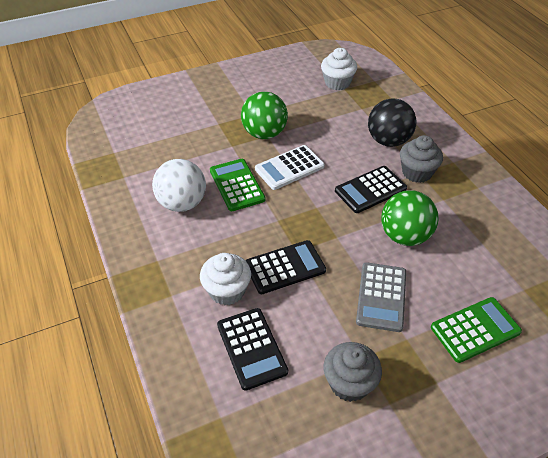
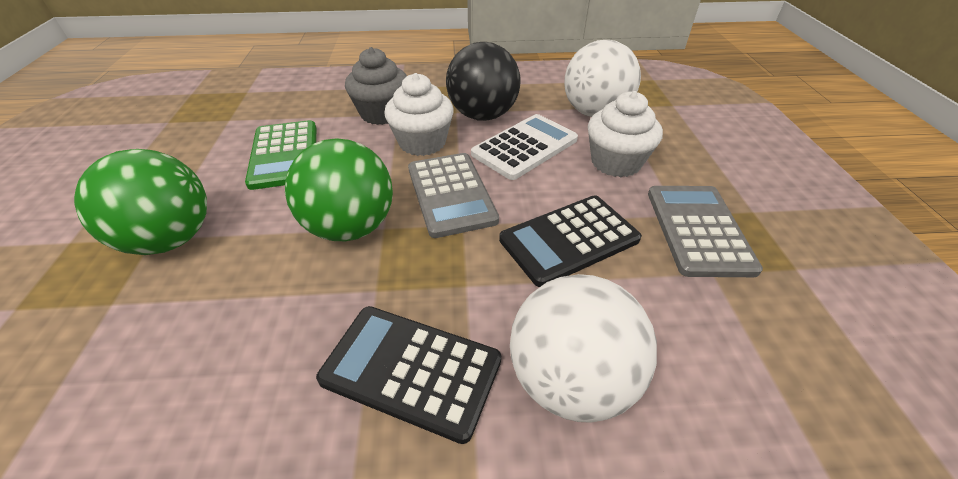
black calculator: [217,308,288,391] [245,240,326,294] [335,166,407,213] = 3 -> [316,306,501,444] [499,195,642,287] = 2
green calculator: [210,159,265,211] [431,297,522,363] = 2 -> [245,120,317,190] = 1
grey calculator: [356,262,406,332] = 1 -> [408,153,499,238] [648,186,763,277] = 2
grey cupcake: [323,342,382,402] [400,135,443,183] = 2 -> [345,47,407,125] = 1
white ball: [152,159,206,212] = 1 -> [510,274,657,423] [564,40,641,117] = 2

